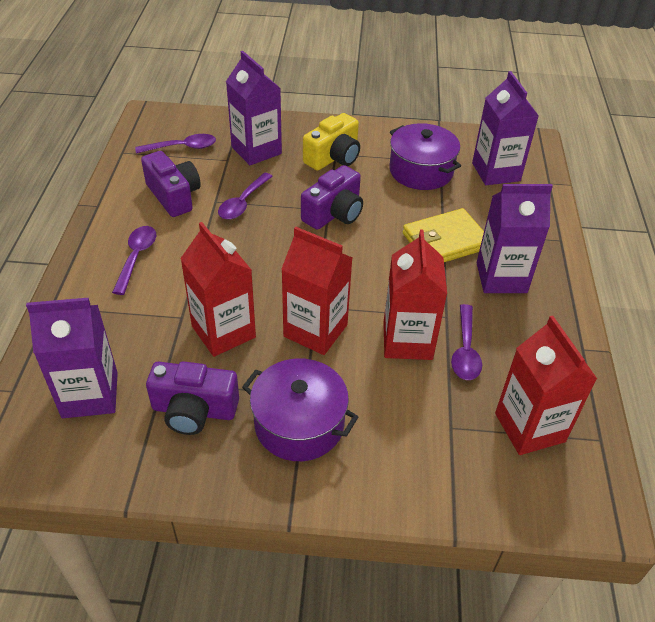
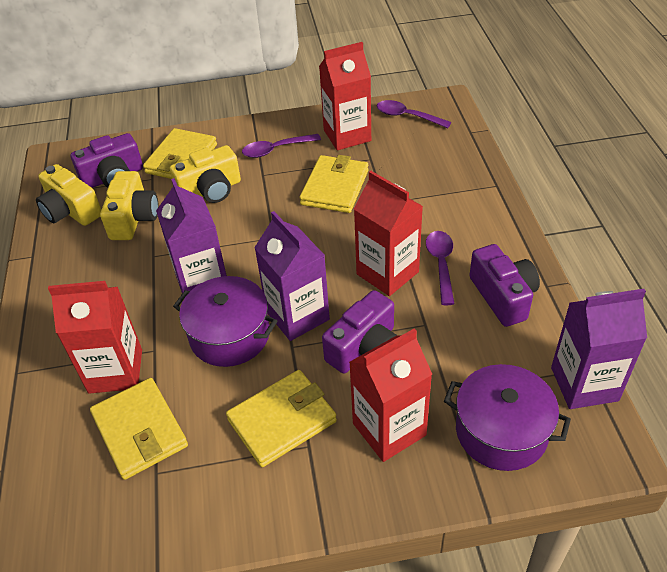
purple carton: [26,298,118,418] [226,51,282,165] [472,71,539,185] [477,184,553,293] = 4 -> [156,178,227,293] [254,211,330,341] [551,289,647,409] = 3
purple spoon: [112,226,156,295] [135,134,216,154] [218,173,273,220] [451,304,482,380] = 4 -> [242,134,321,158] [377,100,451,128] [426,231,455,305] = 3
yellow camera: [303,113,360,171] = 1 -> [36,164,101,226] [100,171,159,240] [170,145,241,203] = 3
yellow wallet: [403,208,484,262] = 1 -> [90,378,188,480] [143,128,217,179] [226,370,337,467] [299,155,368,213] = 4

